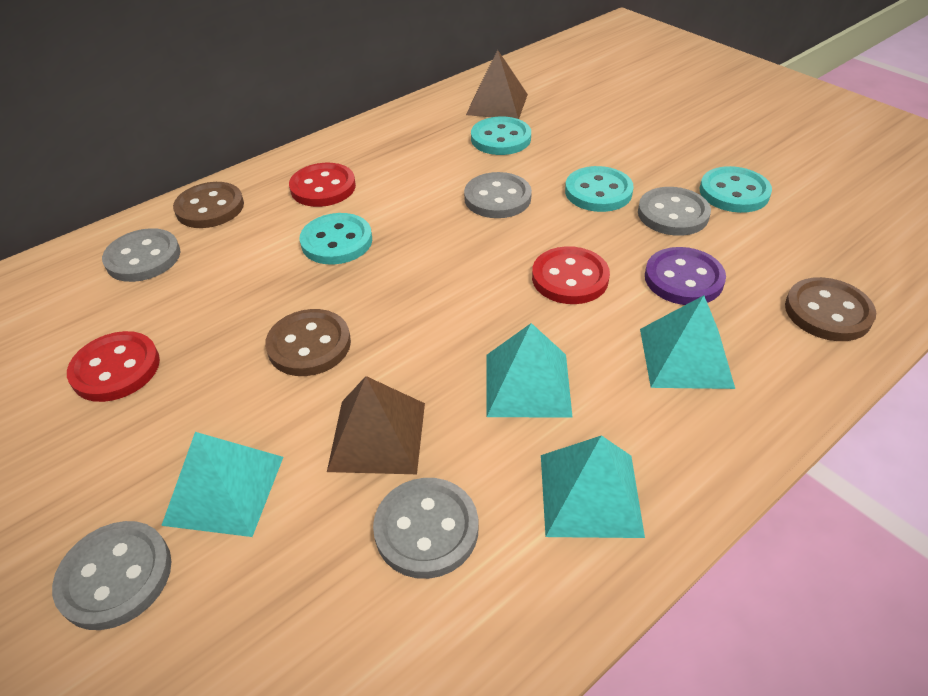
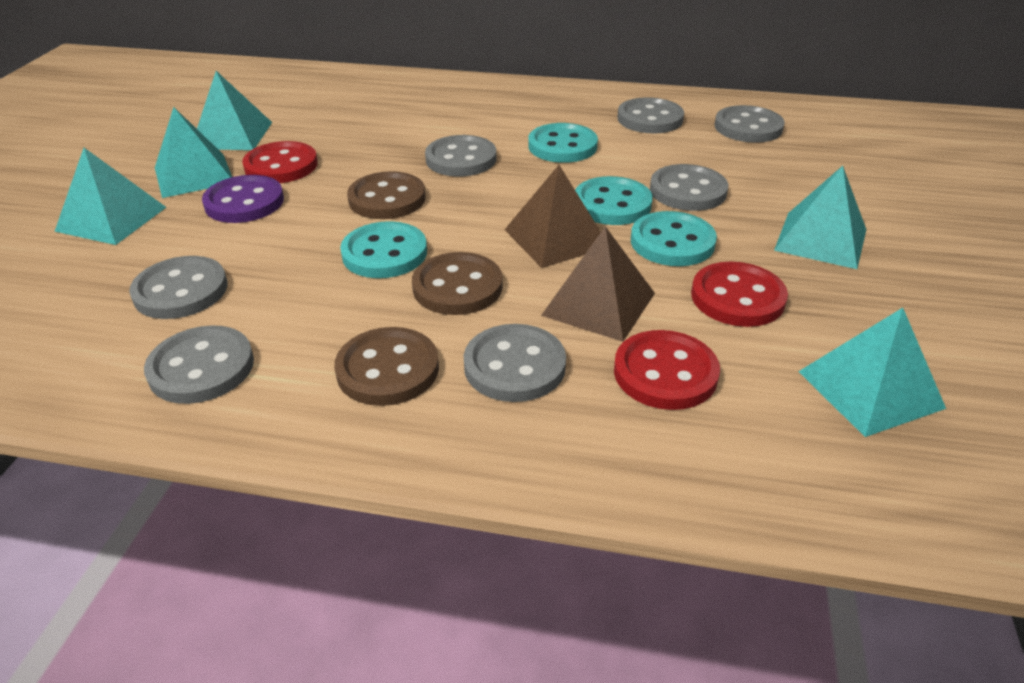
grey button: [52,521,172,630] [102,228,180,282] [373,478,479,579] [464,172,532,218] [638,187,711,236] = 5 -> [129,256,227,319] [144,325,254,404] [425,135,496,176] [464,324,566,402] [617,97,684,133] [650,164,728,211] [715,105,785,143] = 7
turquoise pyramid: [161,432,283,537] [487,323,572,417] [541,435,645,538] [640,295,735,389] = 4 -> [54,148,166,245] [155,107,232,198] [197,71,272,150] [774,166,866,269] [798,308,946,437] = 5

